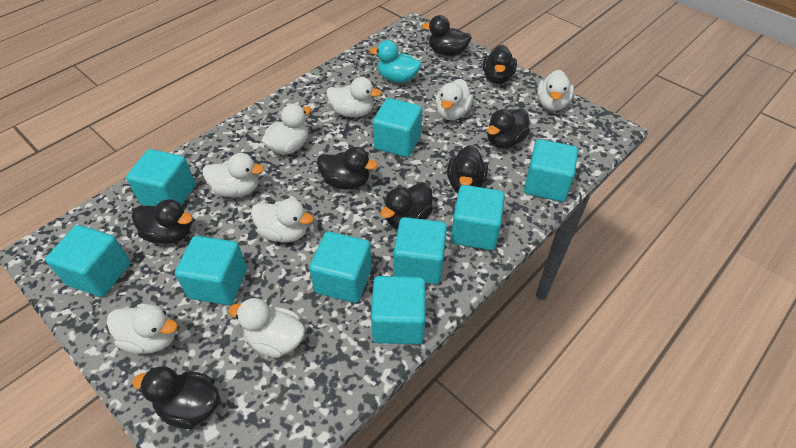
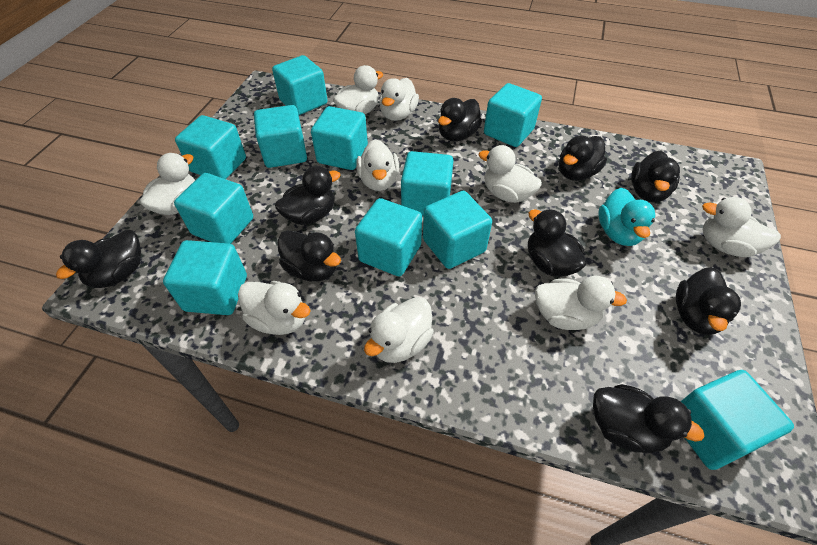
black duck: [132,199,193,244] [132,366,219,429] [317,147,378,189] [380,182,433,229] [422,15,472,56] [447,145,488,192] [483,45,517,84] [487,108,530,148] = 8 -> [56,230,141,288] [275,166,341,225] [278,230,341,282] [438,98,482,141] [528,209,587,277] [559,135,607,181] [593,384,705,453] [631,151,680,202] [676,267,741,335] = 9
turquoise cube: [45,225,130,297] [126,149,195,206] [175,236,247,305] [309,232,372,303] [371,276,425,344] [373,98,422,157] [394,217,447,284] [451,185,505,250] [524,139,578,202] = 9 -> [163,240,247,315] [174,173,253,244] [175,115,246,179] [254,105,307,168] [272,55,328,115] [311,106,368,170] [355,198,422,277] [401,151,453,216] [423,191,492,269] [484,83,542,147] [681,370,794,470] = 11
white duck: [107,304,178,354] [203,153,264,197] [228,298,305,358] [251,198,314,242] [262,104,311,155] [327,77,381,117] [436,79,473,120] [537,70,574,111] = 8 -> [140,153,195,215] [238,281,311,335] [333,65,383,114] [356,139,399,191] [364,297,434,363] [379,78,419,121] [479,145,542,203] [535,276,627,330] [702,197,781,257] = 9

